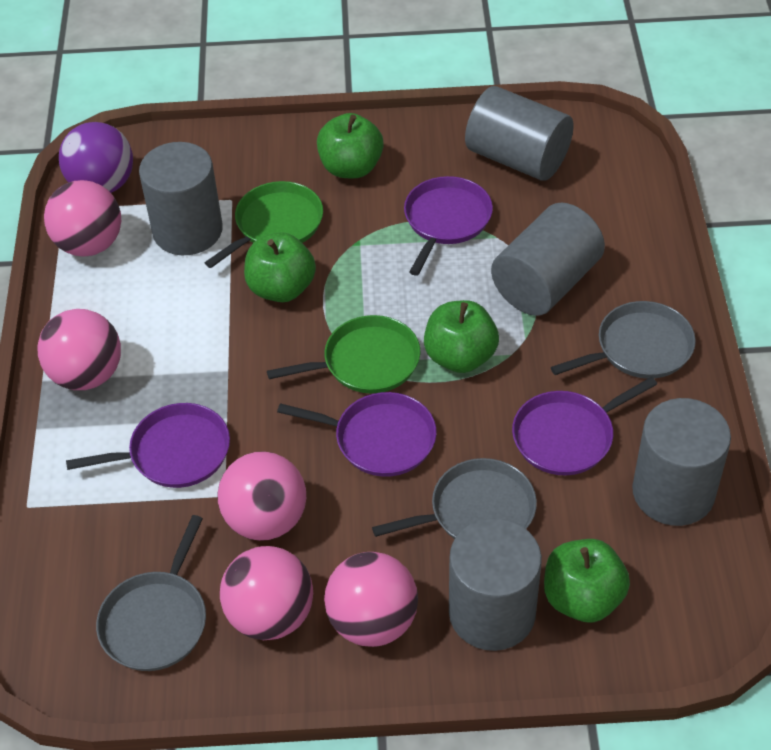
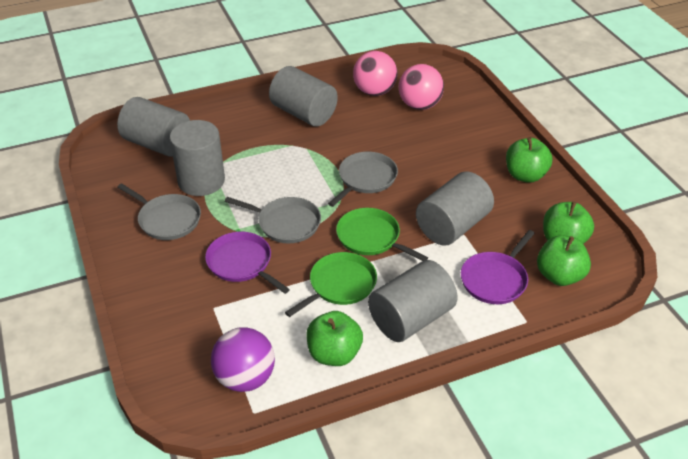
pink ball: [38,309,121,390] [44,180,121,257] [217,451,306,541] [220,546,313,640] [324,552,418,647] = 5 -> [353,51,398,96] [399,64,444,110] = 2
purple pan: [66,403,230,488] [277,392,437,477] [404,176,493,276] [512,377,657,475] = 4 -> [205,232,290,294] [461,230,535,304] = 2

